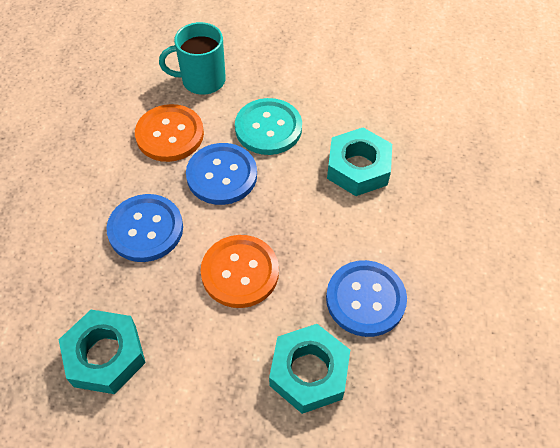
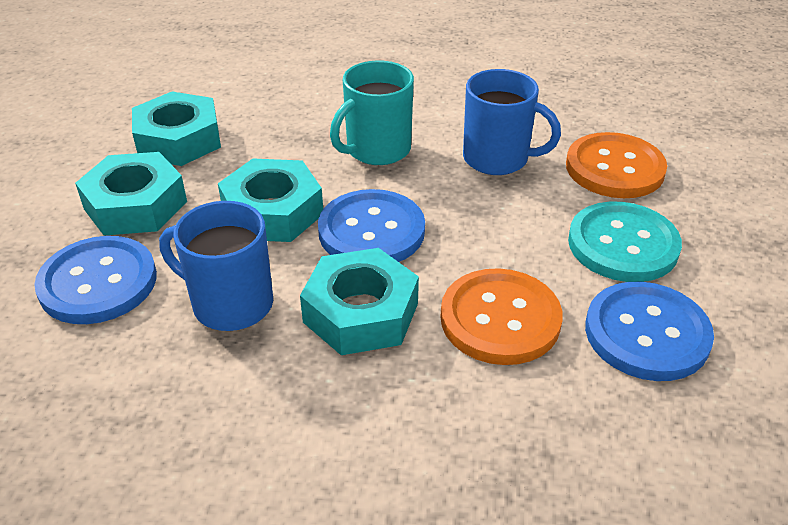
blue mug: none = 0 -> [159,201,273,331] [463,69,561,175] = 2
turquoise nut: [59,310,146,394] [269,324,350,414] [327,128,392,196] = 3 -> [75,152,187,236] [132,92,221,166] [218,159,323,242] [300,248,419,355] = 4

